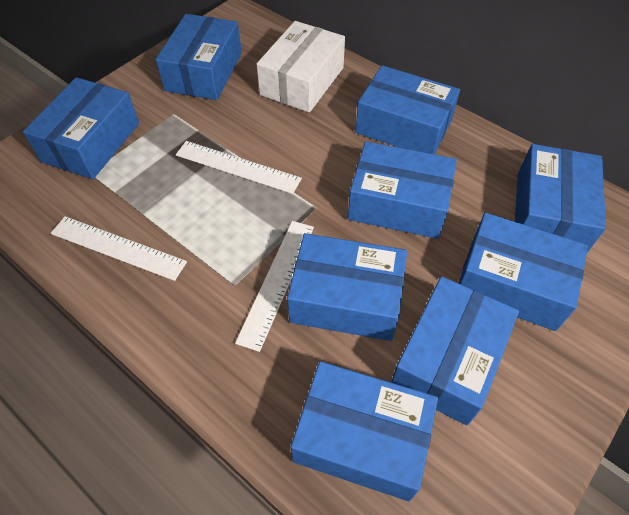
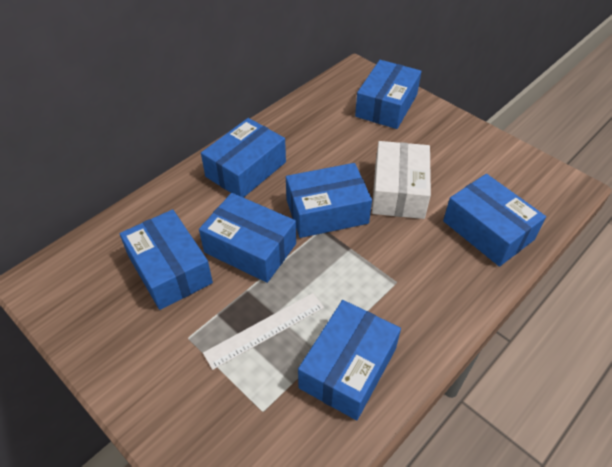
blue box: [23,77,139,179] [156,14,242,100] [287,233,407,341] [291,361,438,501] [348,141,457,239] [355,65,460,154] [391,276,519,425] [458,213,588,331] [515,144,606,253] = 9 -> [120,209,213,310] [199,193,296,283] [201,118,286,198] [286,163,372,238] [298,300,401,420] [355,60,421,129] [443,174,546,267] = 7
white ruler: [51,216,187,281] [176,141,302,194] [235,221,314,352] = 3 -> [203,293,324,370] = 1

